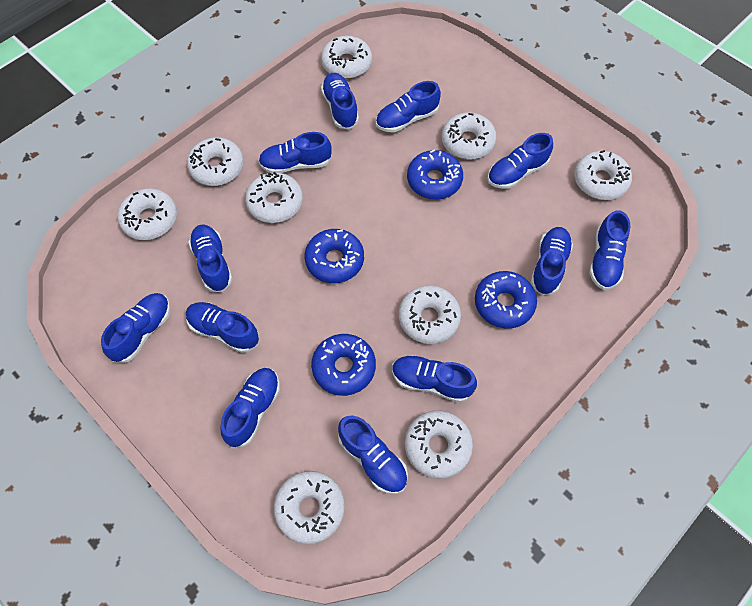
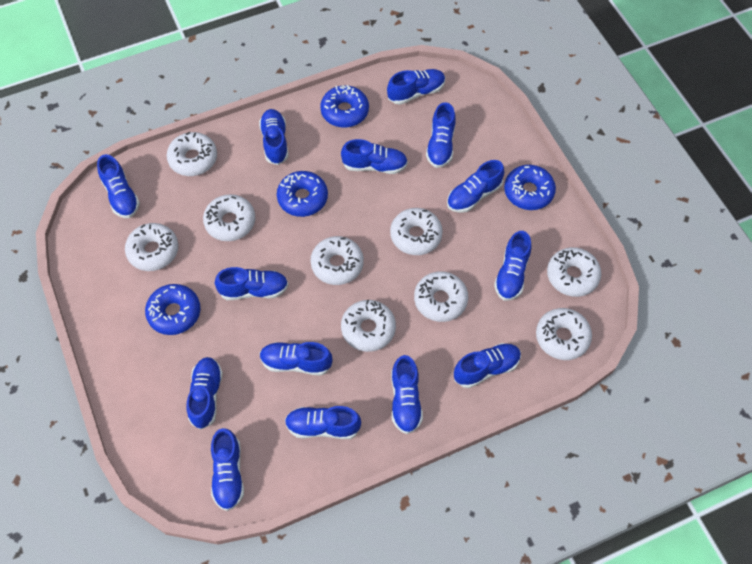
blue shoe: [101,293,170,363] [186,302,259,353] [188,224,232,292] [220,368,280,448] [258,132,332,173] [321,73,359,129] [338,415,408,494] [376,81,441,133] [392,355,477,403] [487,133,553,189] [531,227,573,295] [589,210,630,290] = 12 -> [97,154,140,218] [187,357,223,429] [211,428,244,511] [215,267,288,300] [259,109,288,165] [260,342,332,376] [285,406,361,439] [341,139,408,174] [387,69,445,105] [391,355,423,434] [426,102,456,168] [447,160,504,213] [454,343,521,388] [494,231,532,301] = 14

